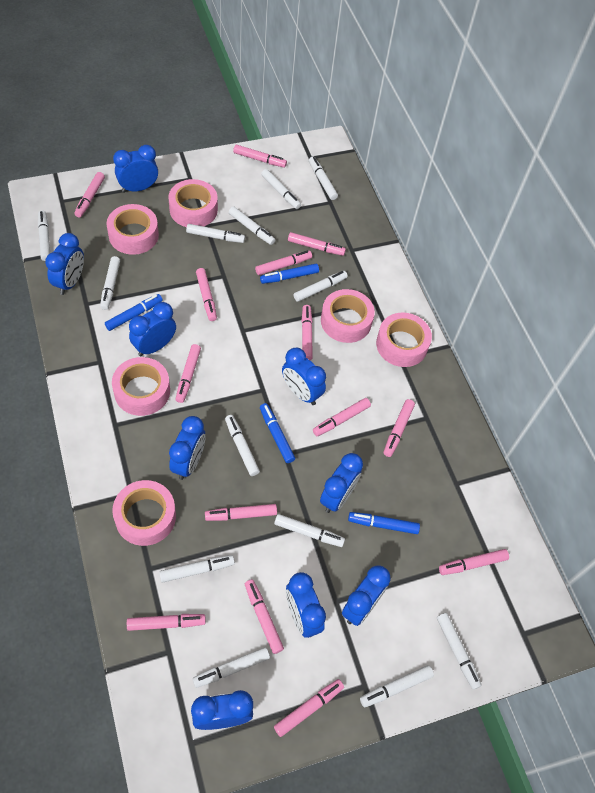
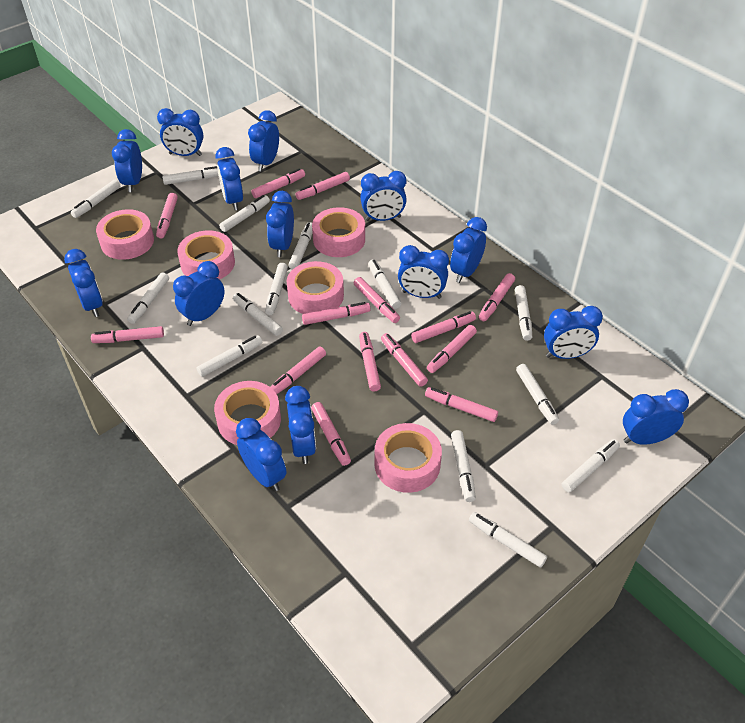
blue clock: [45,233,84,295] [113,145,158,193] [129,302,176,356] [169,416,206,480] [191,690,253,730] [282,348,326,405] [286,572,326,638] [320,453,363,513] [342,565,391,626] = 9 -> [64,249,103,317] [112,129,142,192] [157,108,204,156] [173,261,225,326] [215,147,243,210] [236,418,286,491] [248,110,279,172] [266,191,294,257] [285,386,316,464] [360,171,407,221] [398,245,449,299] [450,217,487,283] [544,306,603,359] [623,389,689,445] = 14
blue marker: [105,294,163,331] [260,264,319,284] [260,403,295,463] [348,512,420,534] = 4 -> none = 0
white marker: [38,211,50,261] [100,256,120,310] [159,555,235,583] [186,224,245,243] [192,647,270,688] [225,415,260,476] [229,206,275,245] [261,169,301,209] [274,514,345,547] [293,271,348,302] [309,157,338,200] [360,665,434,707] [437,613,482,690] = 13 -> [71,180,120,218] [127,272,169,324] [162,166,218,185] [197,335,263,377] [219,195,270,232] [233,293,283,336] [265,263,288,315] [288,222,313,270] [368,259,402,309] [451,430,476,502] [469,512,547,567] [515,285,532,341] [516,364,559,425] [562,439,620,492] = 14

